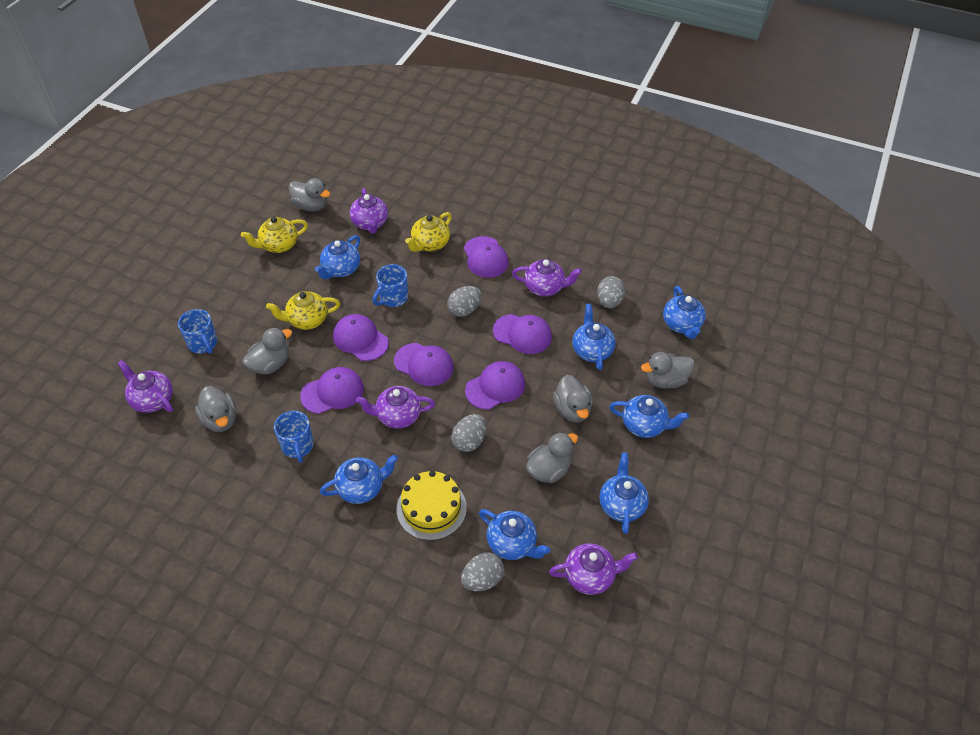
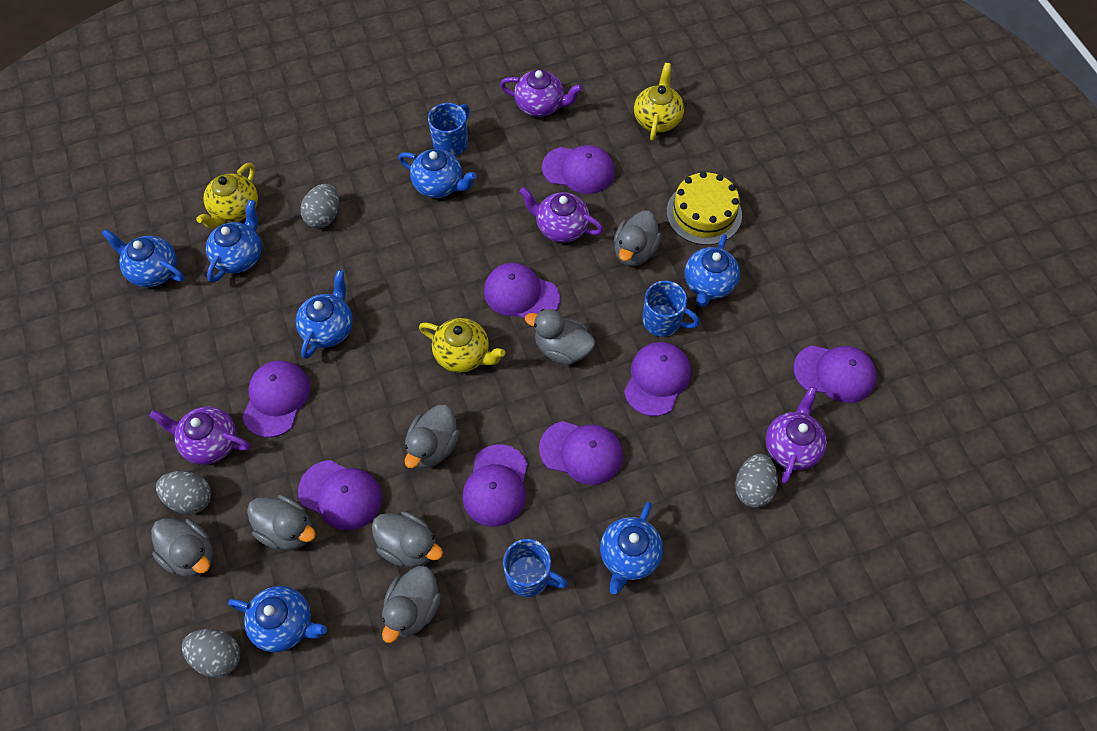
grey duck: [195,386,236,432] [242,327,292,375] [289,178,330,211] [526,432,578,483] [553,375,592,422] [641,352,695,389] = 6 -> [151,519,213,577] [247,495,316,550] [372,511,443,568] [382,566,442,643] [404,405,460,468] [525,309,595,365] [614,211,662,266] = 7
purple cap: [300,367,364,414] [333,314,389,361] [394,343,454,386] [464,236,509,278] [465,361,525,410] [493,314,552,354] = 6 -> [242,360,310,438] [298,460,382,531] [462,444,528,527] [484,263,560,319] [539,421,623,485] [542,145,615,194] [624,342,691,416] [794,345,876,403] = 8
purple teapot: [117,360,173,413] [350,188,388,234] [356,386,435,429] [512,259,582,297] [549,543,638,595] = 5 -> [149,407,250,465] [500,70,583,117] [519,187,604,243] [766,387,827,484] = 4

